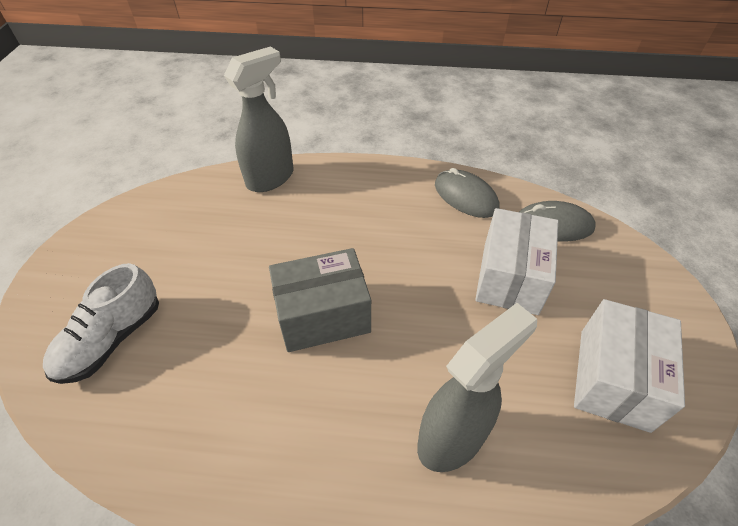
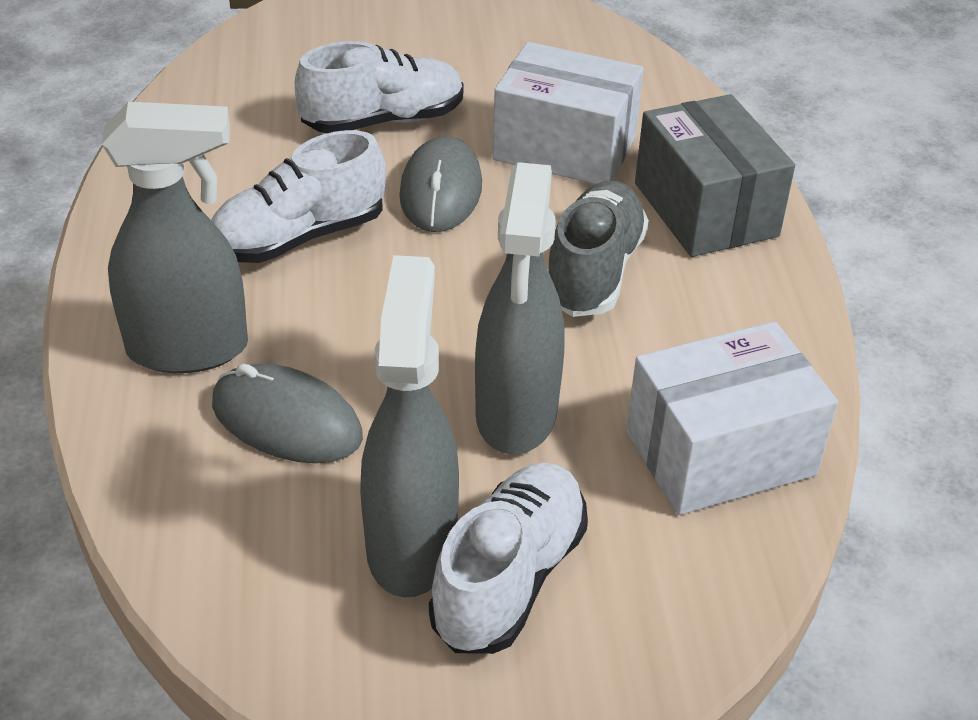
grey shoe: none = 0 -> [548,181,649,317] = 1
grey spray bottle: [224,47,294,192] [417,303,537,472] = 2 -> [102,101,248,373] [360,255,459,597] [475,162,564,454] = 3
white shoe: [43,263,159,384] = 1 -> [211,130,386,263] [295,41,464,133] [429,463,588,654] = 3

